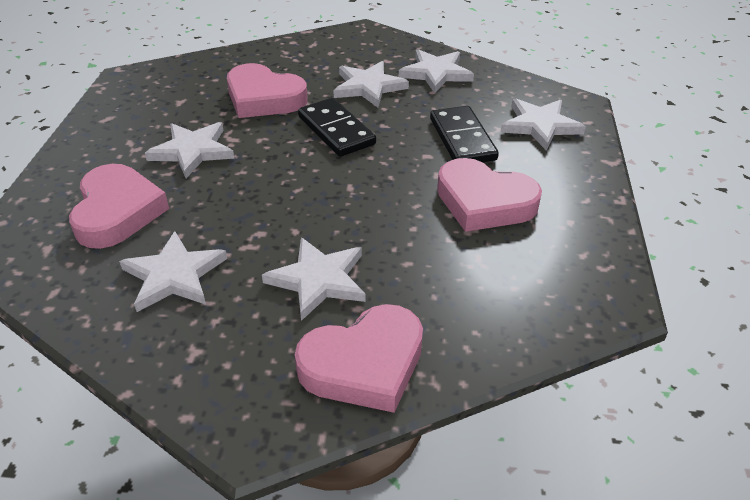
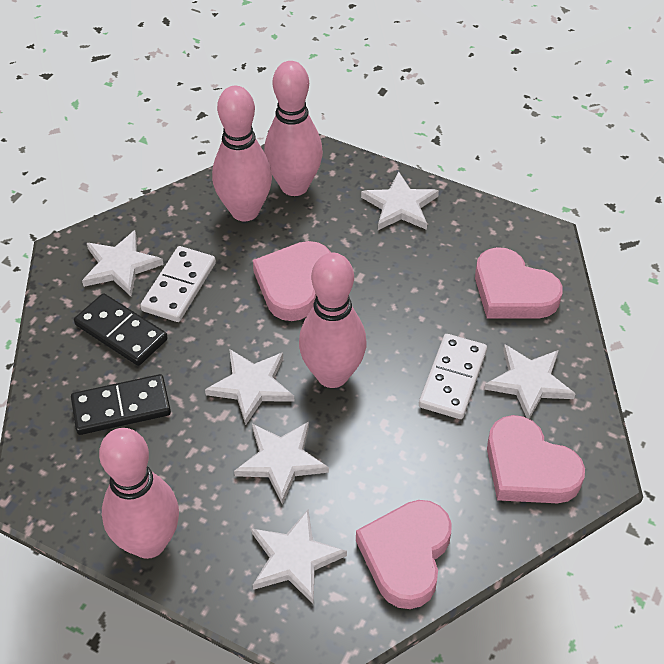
pink bowling pin: none = 0 -> [99,428,179,559] [212,86,272,221] [264,61,323,196] [299,253,366,388] = 4
white domino: none = 0 -> [140,246,216,322] [419,334,487,419] = 2

